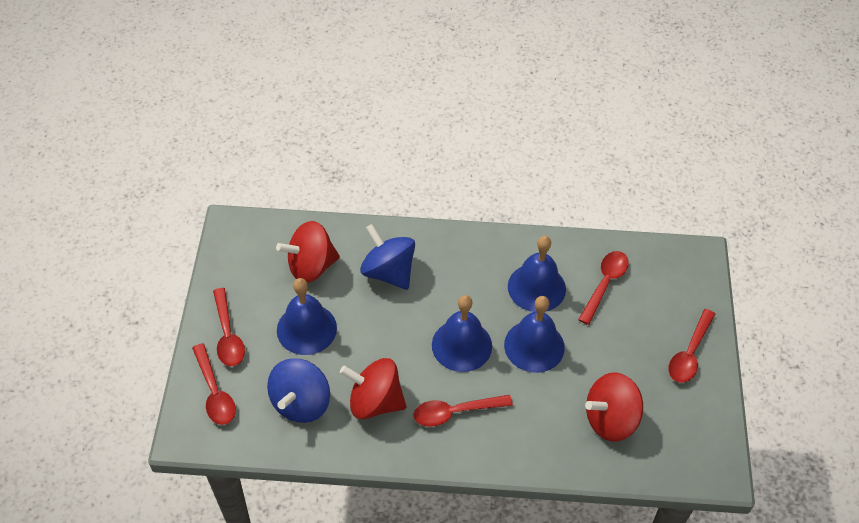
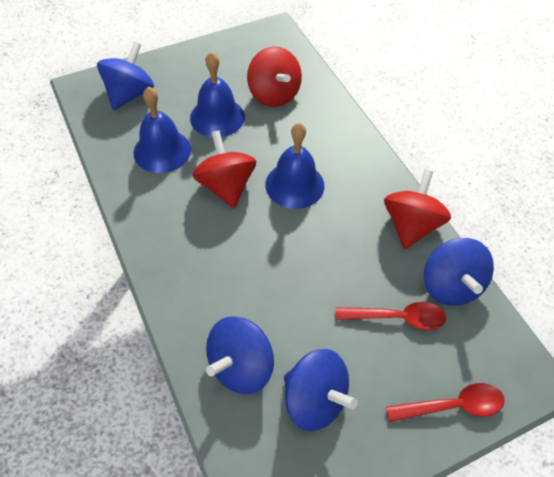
blue bell: [277,278,337,355] [432,295,492,372] [504,296,565,373] [508,236,566,312] = 4 -> [133,86,191,173] [190,52,245,137] [265,123,324,209] = 3
blue spinning top: [267,358,330,423] [360,224,415,290] = 2 -> [97,42,154,110] [206,316,274,394] [284,349,357,431] [424,238,494,306] = 4
red spoon: [192,343,236,425] [213,288,245,366] [414,395,513,427] [578,251,629,325] [668,309,715,383] = 5 -> [336,302,446,330] [386,383,505,422] = 2

